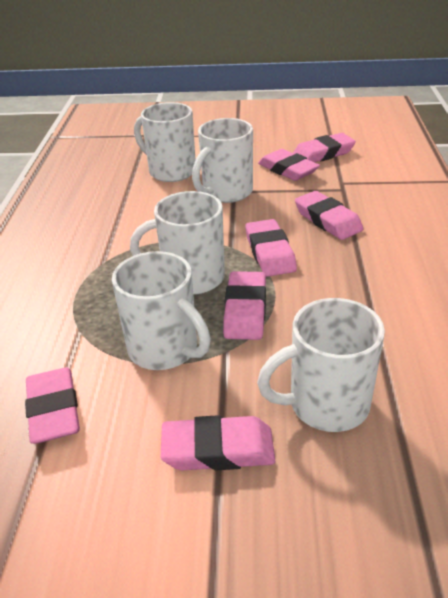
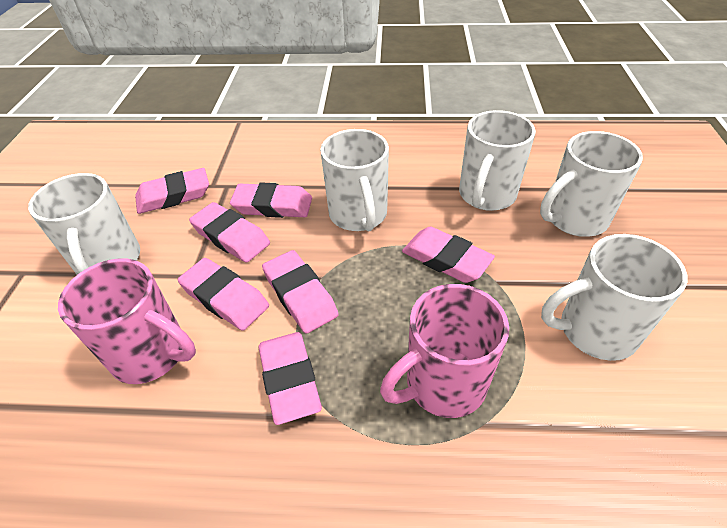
pink mug: none = 0 -> [58,258,196,384] [380,284,509,418] = 2

